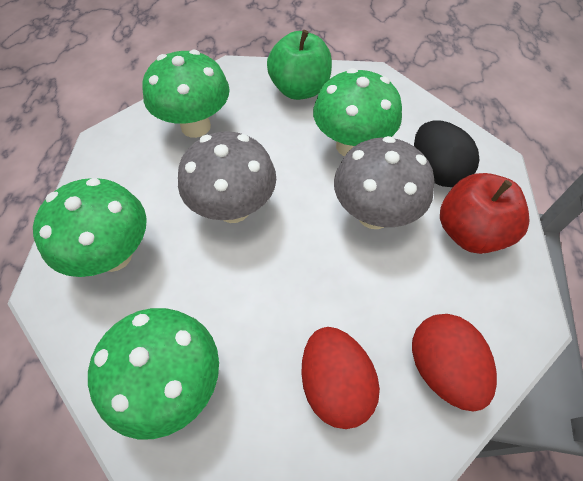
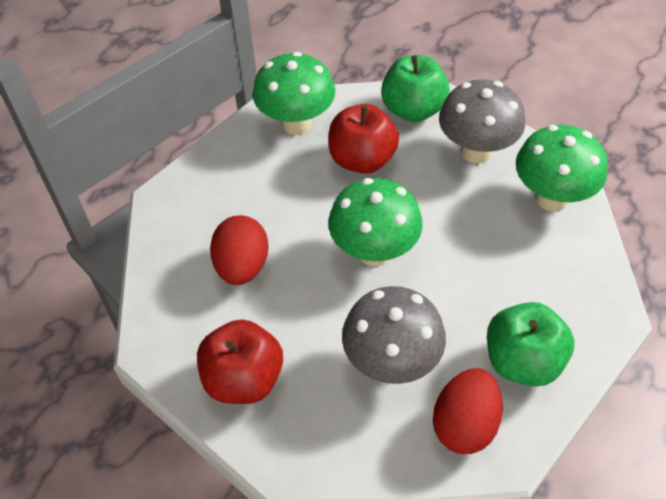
black egg: [414,121,479,187] = 1 -> none = 0
green apple: [267,30,332,100] = 1 -> [381,55,450,122] [487,302,574,387] = 2
green mushroom: [33,178,147,277] [88,308,219,439] [142,50,230,138] [313,68,402,156] = 4 -> [253,52,335,135] [328,178,423,266] [516,125,608,211] = 3
red apple: [440,173,530,254] = 1 -> [197,319,283,404] [328,104,399,174] = 2

